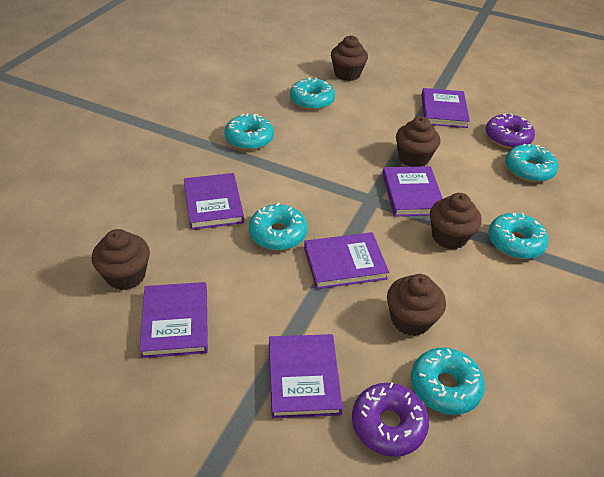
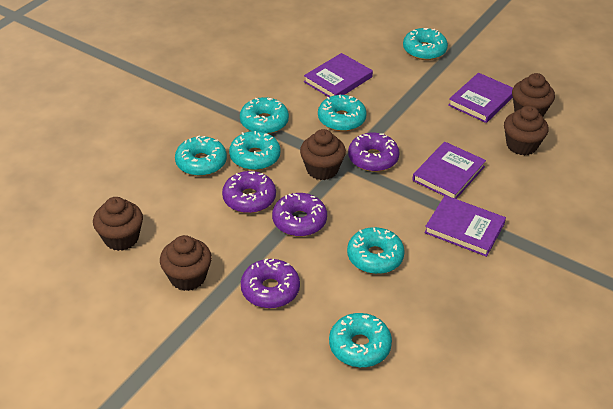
purple book: [139,282,208,358] [184,173,244,230] [269,334,343,418] [304,232,389,289] [382,166,443,216] [421,88,470,128] = 6 -> [304,53,373,97] [412,142,486,199] [424,195,506,257] [448,73,513,123] = 4
purple donut: [352,382,429,457] [486,113,535,149] = 2 -> [222,171,276,213] [241,258,300,308] [272,193,327,237] [348,133,400,172] = 4
turquoise donut: [224,114,274,150] [249,202,307,250] [290,77,335,110] [411,348,485,415] [488,213,549,259] [505,144,558,182] = 6 -> [175,135,227,176] [229,131,280,170] [240,97,289,134] [318,95,367,131] [329,313,392,367] [347,227,405,274] [403,28,448,60] = 7

